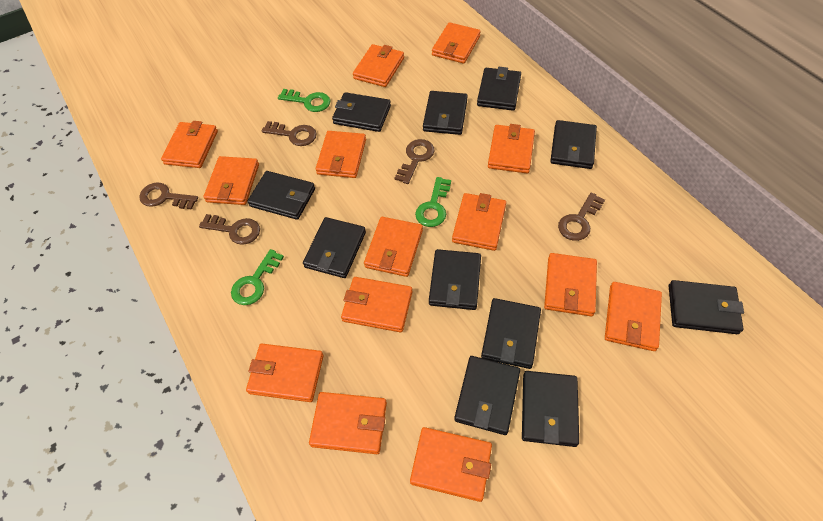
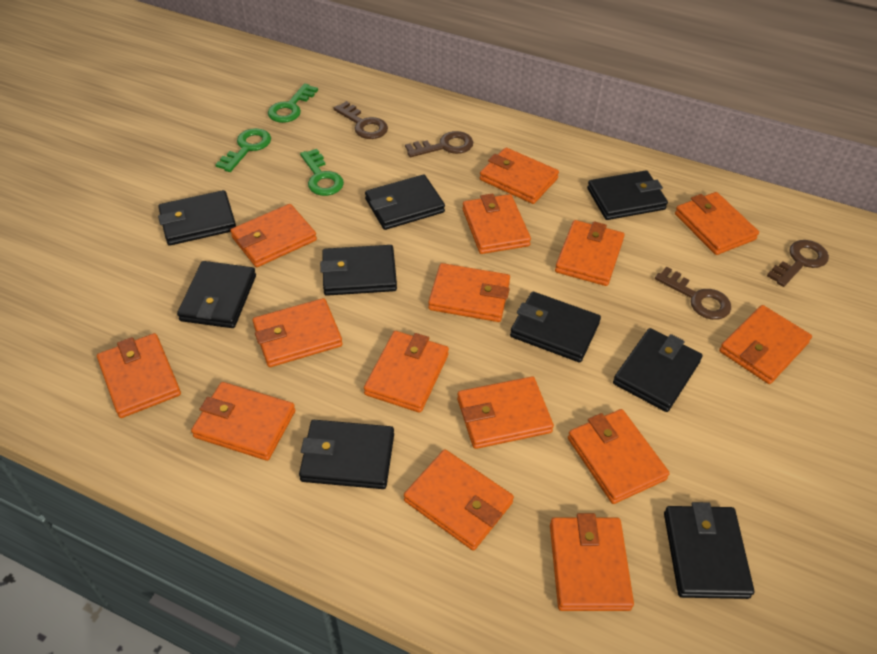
black wallet: [247,171,315,220] [303,217,366,278] [332,92,391,132] [423,91,468,135] [429,249,481,310] [454,356,520,435] [477,67,521,111] [481,298,541,369] [522,371,579,447] [550,120,597,169] [669,280,744,334] = 11 -> [158,190,236,246] [177,261,256,328] [299,420,394,489] [320,245,397,296] [365,175,445,230] [510,292,601,363] [587,170,668,220] [613,328,703,412] [664,502,754,599] = 9
brown key: [139,183,198,210] [199,214,260,245] [262,121,317,146] [395,139,434,184] [558,192,605,241] = 5 -> [333,101,388,139] [405,131,473,157] [655,267,731,320] [767,240,829,287] = 4
orange wallet: [161,121,218,168] [204,156,259,205] [246,344,324,402] [309,392,387,454] [316,131,366,178] [341,277,413,332] [353,44,404,87] [364,217,423,277] [410,427,492,502] [432,22,481,64] [452,193,506,251] [488,124,535,173] [544,253,597,316] [605,282,662,351] = 14 -> [97,333,181,418] [191,382,295,461] [230,204,317,267] [253,298,343,367] [364,331,449,413] [404,449,514,551] [428,263,510,322] [457,377,554,449] [462,194,531,254] [480,148,559,204] [550,513,634,611] [555,220,625,286] [568,409,670,504] [675,192,759,255] [719,305,812,384] = 15

